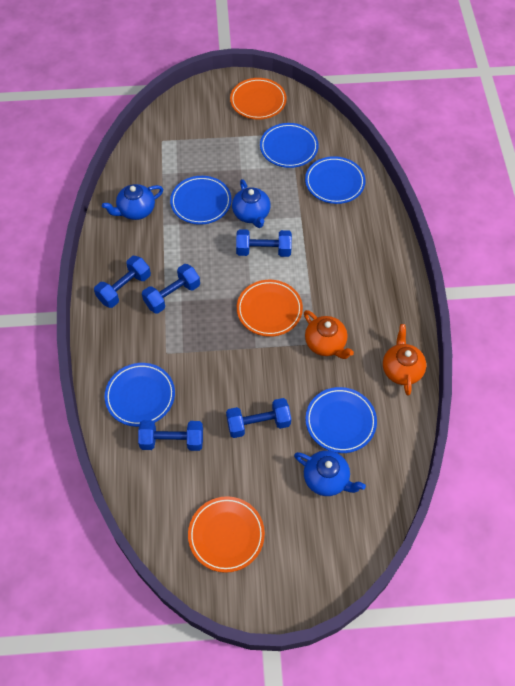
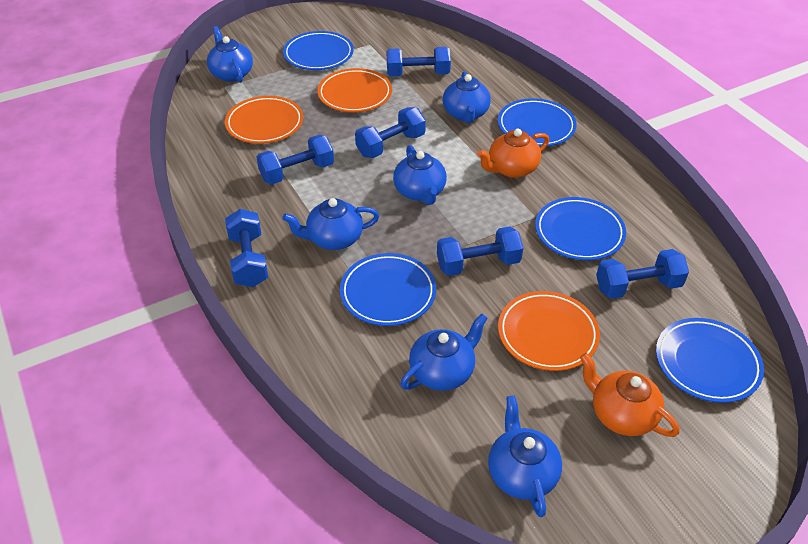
blue dumbbell: [94,256,151,308] [138,420,203,451] [142,264,200,314] [226,398,291,438] [236,229,292,257] = 5 -> [225,209,268,287] [257,135,334,184] [355,107,426,158] [387,47,451,76] [437,226,523,276] [596,249,689,299] = 6
blue teapot: [102,184,163,220] [232,179,271,228] [294,450,366,496] = 3 -> [207,26,253,83] [282,198,379,250] [393,145,447,205] [401,314,488,391] [443,71,491,123] [488,395,562,517] = 6

